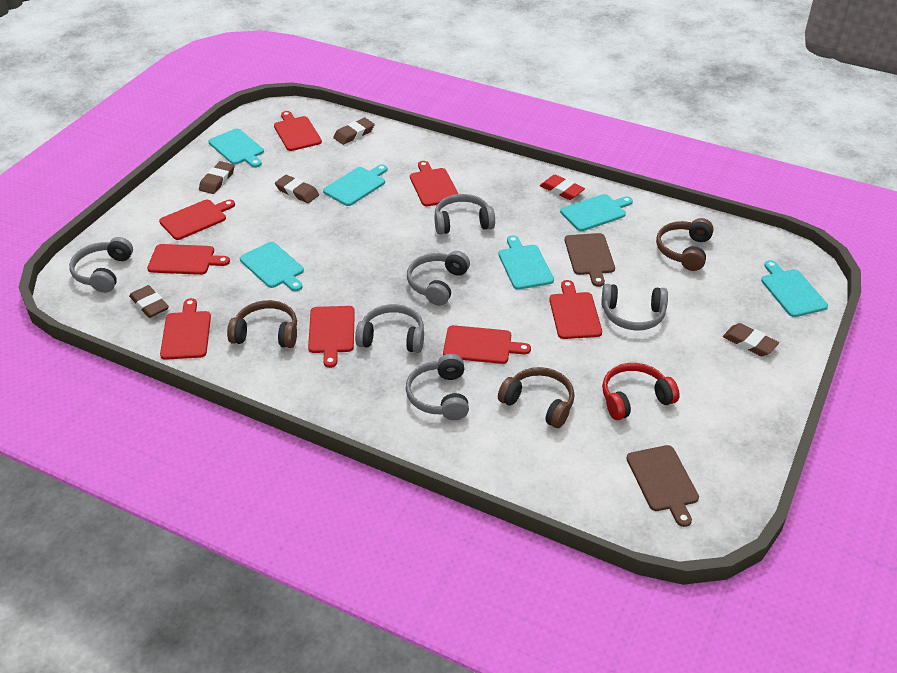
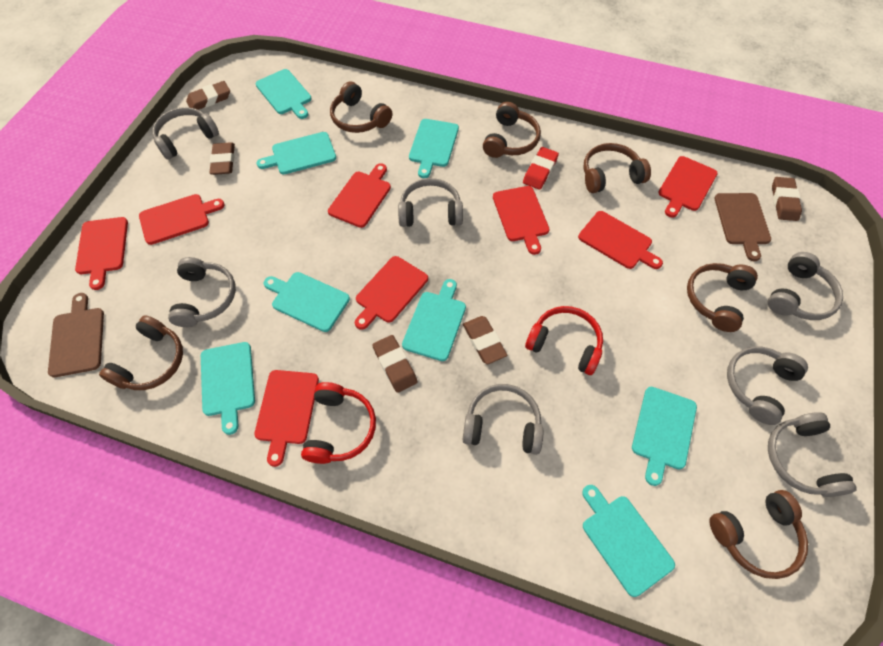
brown headphones: [227,300,297,348] [498,367,574,428] [656,218,714,271] = 3 -> [99,315,183,390] [330,81,392,133] [483,102,541,158] [584,143,651,193] [687,263,758,332] [709,490,808,579] = 6
grey headphones: [69,237,133,293] [355,304,424,353] [405,354,469,420] [407,251,470,306] [434,194,495,235] [601,284,668,330] = 6 -> [152,107,219,160] [168,257,236,327] [398,178,463,227] [462,384,543,455] [727,346,808,425] [768,252,843,320] [768,412,857,497] = 7
red headphones: [602,363,680,420] = 1 -> [301,382,376,464] [525,306,603,375] = 2
turquoise cutting board: [208,129,264,167] [240,242,304,291] [323,164,388,206] [499,235,554,290] [560,194,633,231] [761,260,828,317] = 6 -> [201,342,255,435] [256,69,312,119] [257,132,336,174] [264,272,350,332] [402,279,466,361] [409,119,459,178] [582,485,675,597] [632,387,697,486] = 8

